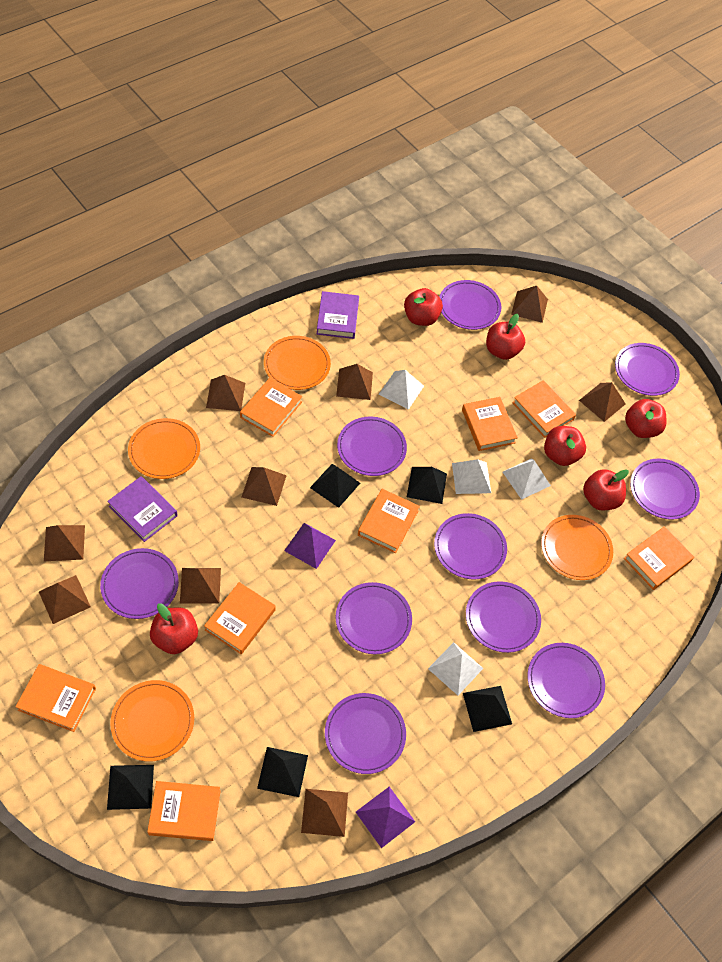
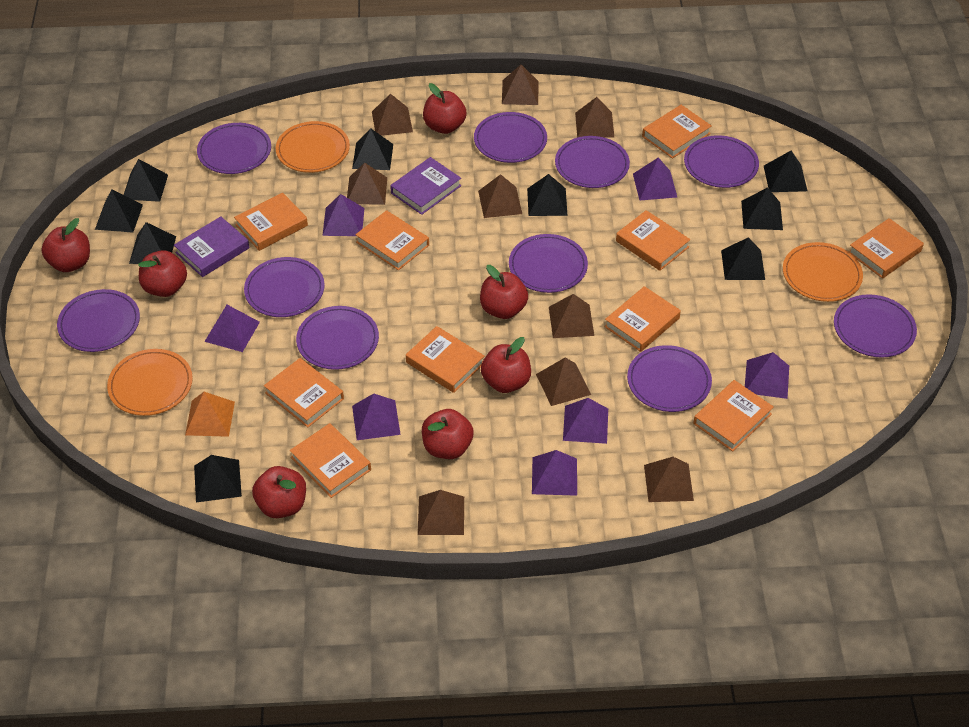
black pyramid: [107,765,154,810] [257,747,308,797] [310,464,360,508] [407,467,447,504] [463,686,512,732] = 5 -> [95,189,143,233] [124,159,168,202] [129,222,176,264] [194,455,242,503] [352,128,393,170] [527,174,568,216] [721,237,765,280] [741,187,783,230] [764,150,807,192] = 9
orange book: [15,664,96,732] [147,781,221,841] [204,582,276,654] [240,378,302,437] [358,489,420,553] [462,397,518,451] [512,380,576,438] [624,526,694,590] = 8 -> [234,192,308,251] [264,358,344,428] [290,423,371,498] [355,210,429,270] [406,326,484,393] [604,286,681,352] [616,210,690,271] [642,105,712,159] [693,380,774,452] [849,218,924,278] = 10
orange plate: [110,680,194,761] [128,418,200,479] [264,336,331,390] [541,515,613,580] = 4 -> [107,349,193,416] [276,121,350,173] [783,242,863,302] = 3
orange pyramid: none = 0 -> [185,392,235,437] = 1
purple pyramid: [284,523,336,569] [356,787,415,848] = 2 -> [204,305,260,352] [322,194,365,236] [352,393,401,440] [532,450,577,496] [563,398,608,444] [633,157,677,200] [745,352,789,399] = 7
red apple: [150,603,198,654] [404,288,443,326] [486,314,525,360] [544,426,586,466] [583,469,629,510] [625,399,666,438] = 6 -> [41,218,90,272] [138,250,187,297] [252,466,306,518] [422,409,474,459] [423,83,467,134] [480,265,528,319] [481,337,531,393] = 7
white pyramid: [379,370,424,410] [428,642,483,695] [452,459,491,494] [503,459,551,500] = 4 -> none = 0

